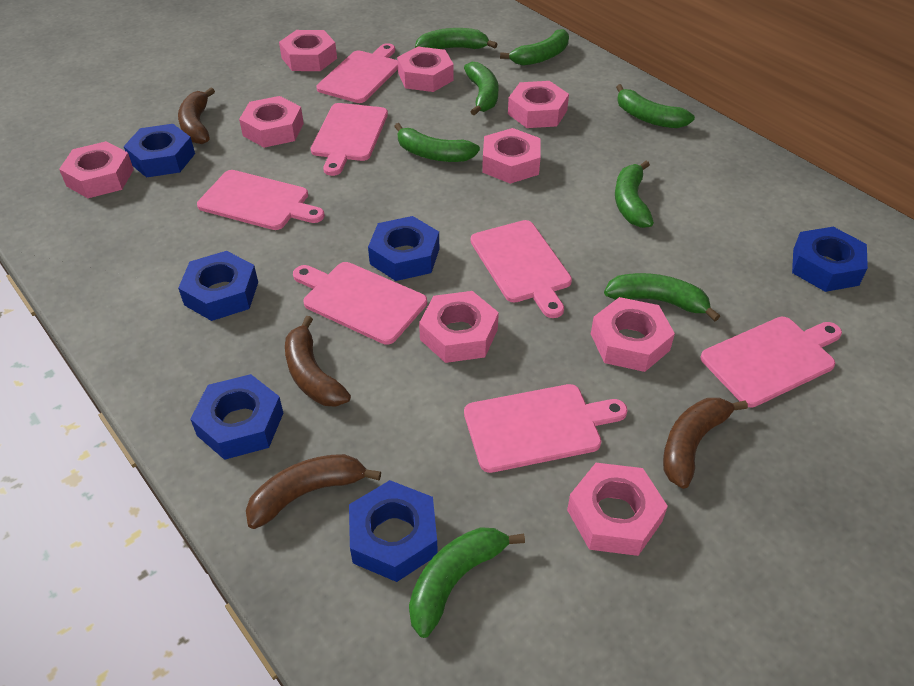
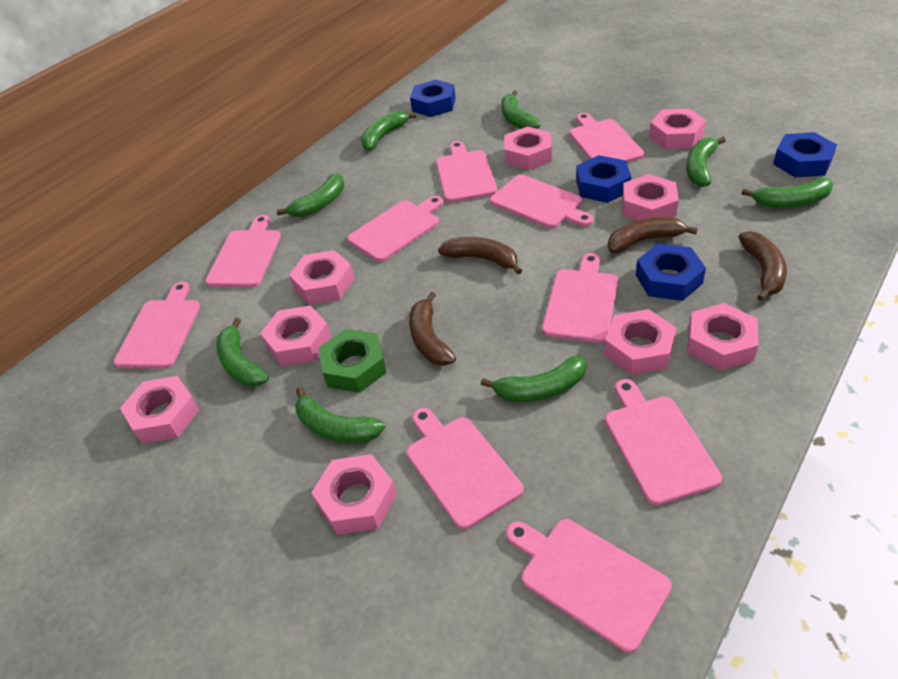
blue nut: [124,124,195,178] [178,251,258,321] [191,374,283,460] [349,480,438,582] [368,216,439,281] [792,227,868,292] = 6 -> [410,79,456,117] [576,155,631,203] [636,244,706,301] [773,132,837,177] = 4
green nut: none = 0 -> [319,329,387,393] = 1
pink cutting board: [197,170,325,230] [293,262,427,345] [311,103,388,176] [316,43,398,103] [464,384,628,473] [471,220,572,318] [701,317,842,407] = 7 -> [114,282,200,369] [205,215,281,287] [347,196,444,262] [406,408,524,530] [436,141,497,202] [490,175,594,228] [506,519,672,653] [542,253,618,343] [569,113,645,163] [605,379,722,505] = 10

